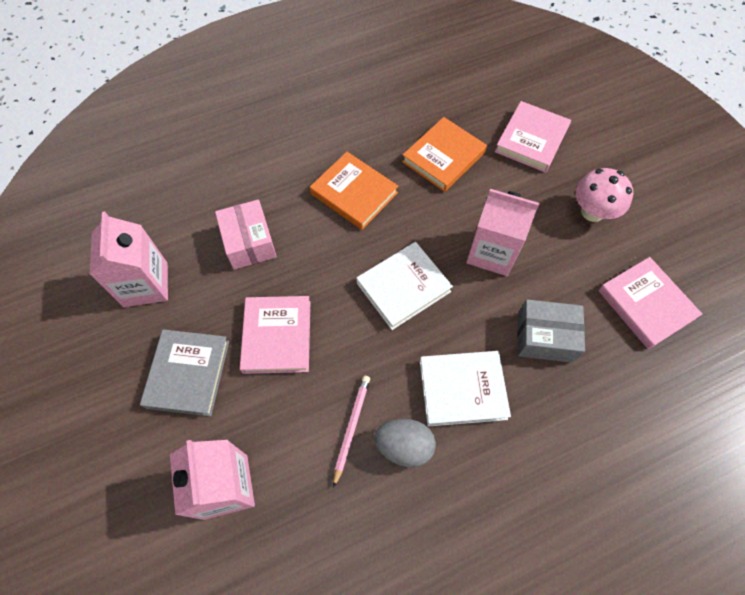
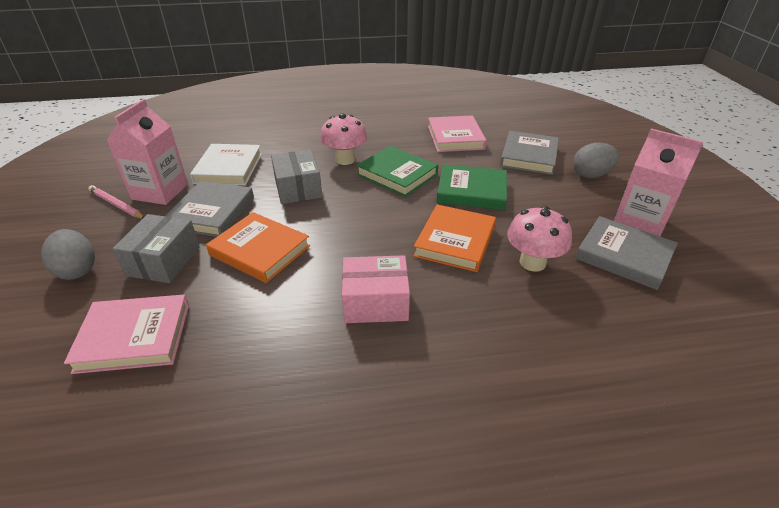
green book: none = 0 -> [356,146,438,197] [436,164,507,210] = 2
grey book: [140,329,229,416] = 1 -> [165,181,254,237] [500,131,559,175] [575,216,678,290] = 3
grey box: [517,299,585,363] = 1 -> [112,214,200,283] [271,149,322,204] = 2
grey egg: [374,419,436,467] = 1 -> [41,229,95,280] [573,143,619,178] = 2
pink book: [240,296,310,374] [495,101,571,173] [598,257,702,349] = 3 -> [64,294,189,374] [428,115,487,152] = 2
pink carton: [89,212,168,307] [170,440,255,520] [466,189,539,276] = 3 -> [106,99,188,205] [614,129,704,236] = 2
pink mushroom: [576,168,633,222] = 1 -> [320,114,367,165] [507,206,572,272] = 2
white book: [356,242,453,330] [420,351,511,427] = 2 -> [190,144,262,186] = 1

